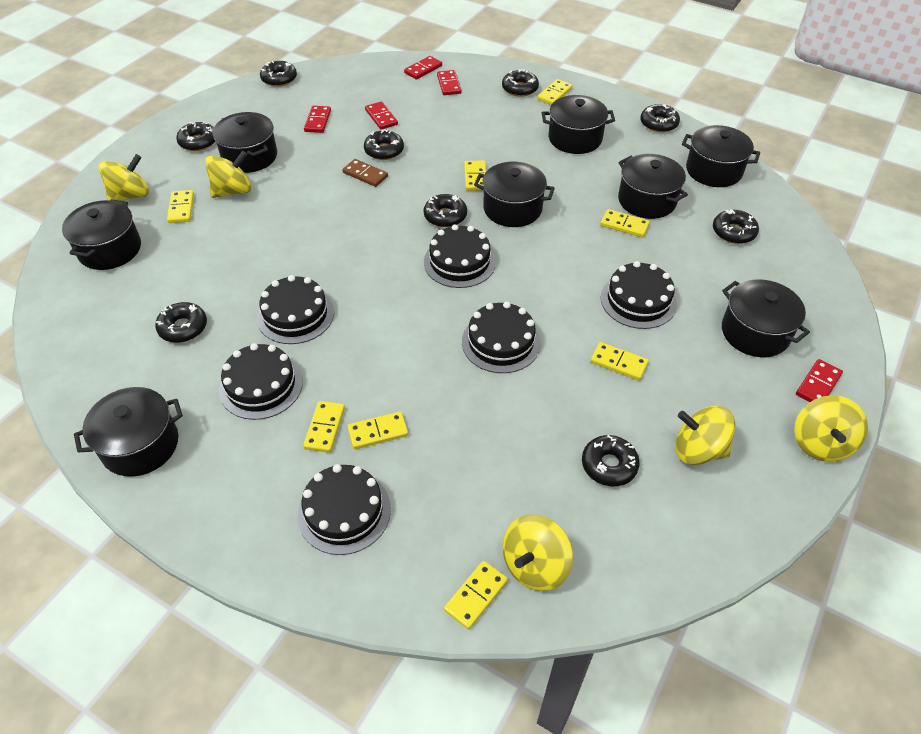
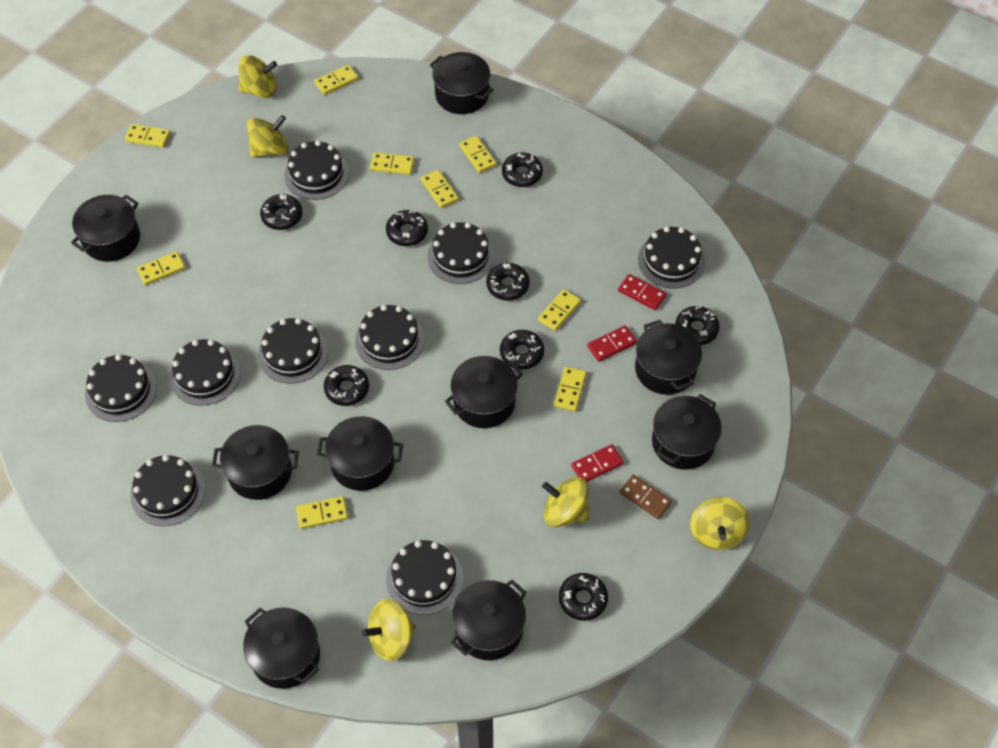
black cake: [219,343,303,420] [257,275,334,344] [297,464,391,555] [424,224,496,288] [462,302,541,373] [601,261,677,329] = 6 -> [85,354,157,422] [130,455,205,526] [170,339,241,406] [258,318,328,384] [284,140,349,200] [355,305,425,370] [386,540,463,615] [428,222,494,284] [638,226,705,289] = 9
black donut: [155,302,207,343] [176,122,215,151] [260,61,297,87] [364,129,404,160] [424,194,467,227] [502,69,539,97] [582,435,640,486] [640,104,680,133] [713,209,759,244] = 9 -> [260,194,302,230] [324,365,369,406] [386,210,428,246] [486,263,529,301] [500,330,544,370] [502,152,543,187] [559,573,608,621] [675,305,720,345] = 8
black pot: [62,199,141,270] [74,387,183,477] [213,112,277,173] [474,162,555,227] [542,95,615,154] [618,154,688,219] [682,125,760,187] [722,280,810,357] = 8 -> [71,195,140,262] [212,425,299,500] [243,607,320,689] [317,416,403,491] [430,52,494,114] [445,356,523,428] [451,580,527,661] [635,320,702,395] [652,394,722,470] = 9
red domino: [304,106,331,133] [365,101,398,130] [404,56,442,80] [437,70,461,95] [796,359,843,402] = 5 -> [571,444,624,482] [587,325,637,362] [618,274,667,310] = 3
yellow domino: [167,190,194,223] [303,401,345,453] [347,411,408,449] [444,561,508,629] [464,161,486,191] [537,79,572,105] [590,342,649,380] [600,209,650,238] = 8 -> [125,124,170,148] [137,251,185,285] [296,496,348,529] [315,65,359,95] [370,152,414,175] [421,170,459,208] [459,136,497,173] [538,289,581,331] [554,366,587,412] = 9

